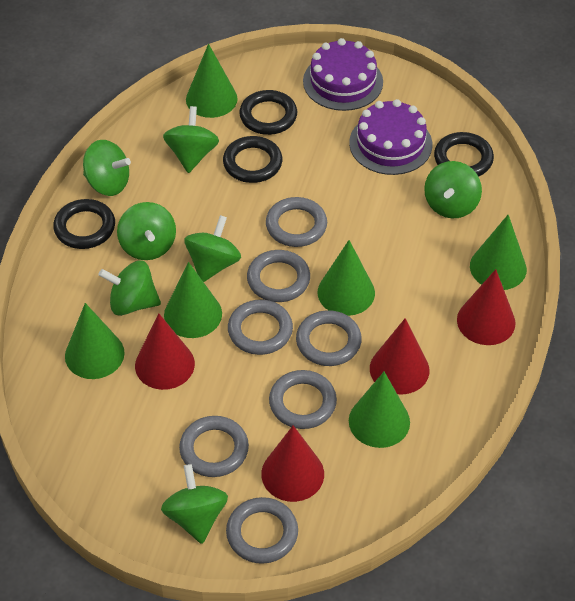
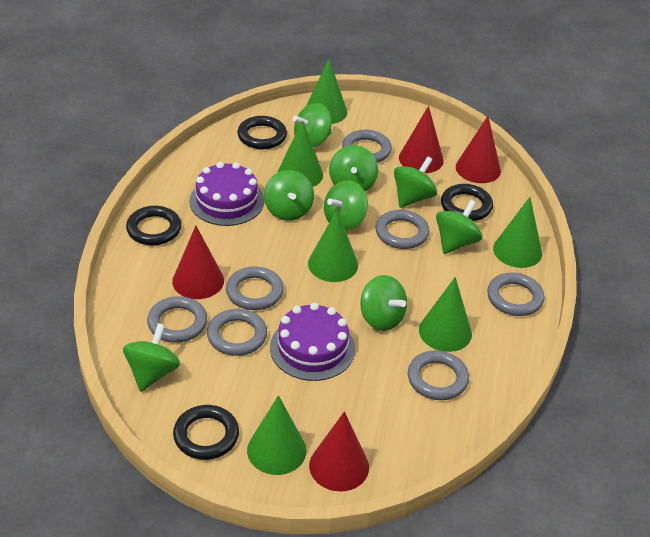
green spinning top: [83,140,131,196] [99,260,161,316] [117,202,176,260] [161,464,228,544] [163,106,219,173] [185,215,241,282] [424,161,482,219] = 7 -> [123,323,180,392] [264,170,314,221] [293,103,332,148] [324,180,368,231] [329,145,378,191] [360,275,407,331] [394,156,437,208] [436,200,482,254] = 8

